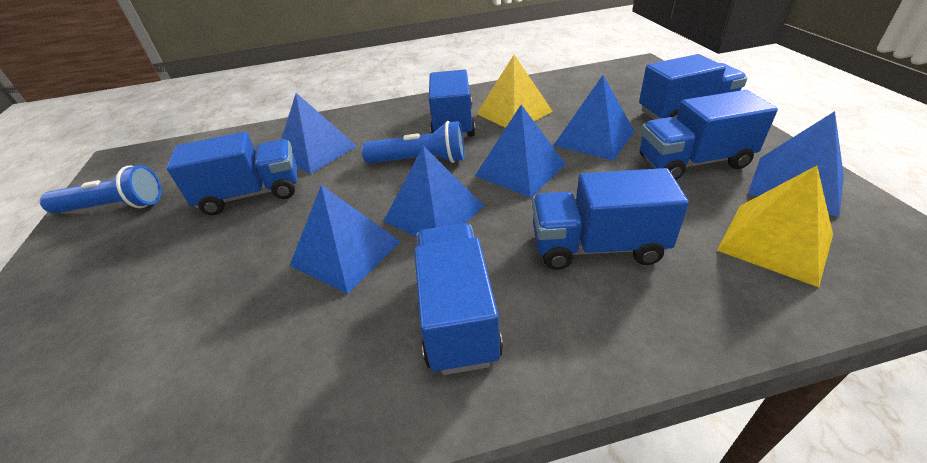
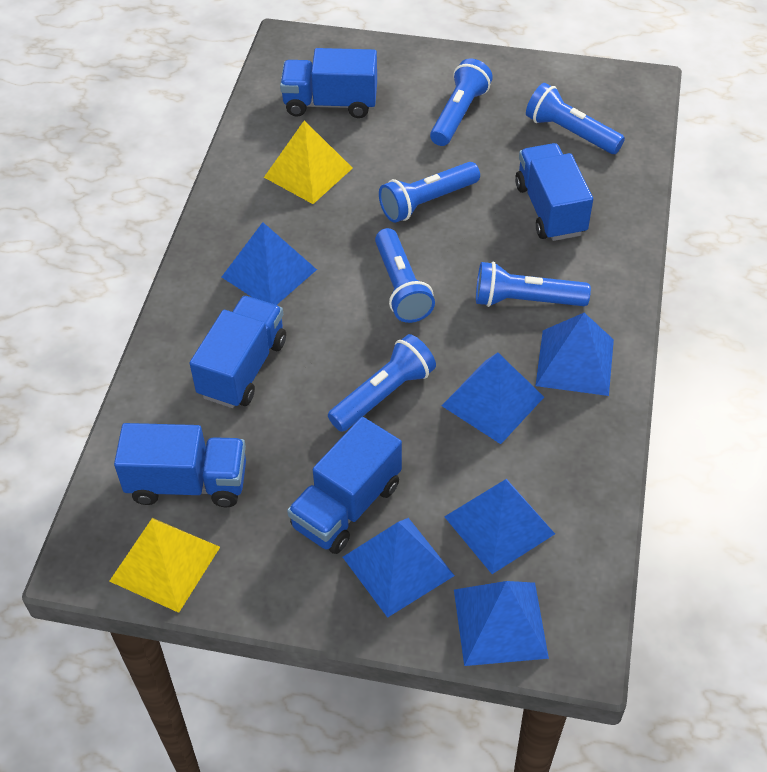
blue flashlight: [40,165,162,214] [362,121,465,163] = 2 -> [328,334,436,432] [375,228,435,323] [379,162,480,223] [430,59,493,146] [476,261,591,307] [526,83,625,154] = 6
blue truck: [166,132,297,215] [414,223,503,375] [429,70,476,138] [532,168,689,270] [639,54,748,120] [640,90,778,180] = 6 -> [114,423,246,507] [190,296,286,408] [280,48,377,118] [287,417,402,554] [515,143,593,241] = 5

